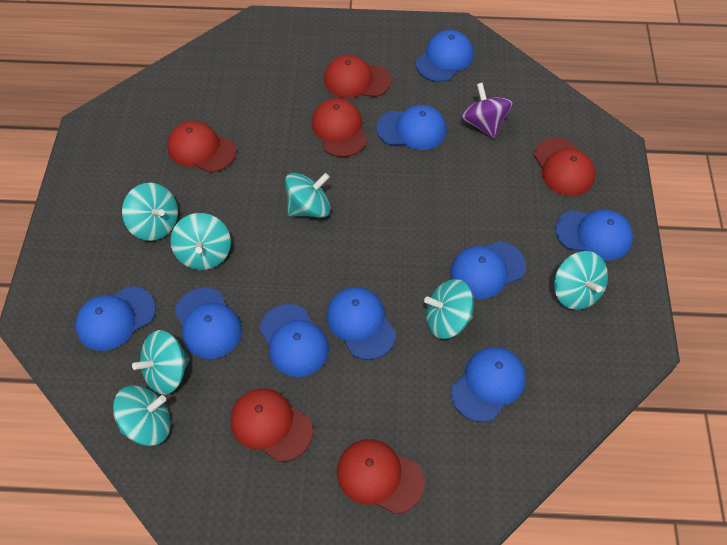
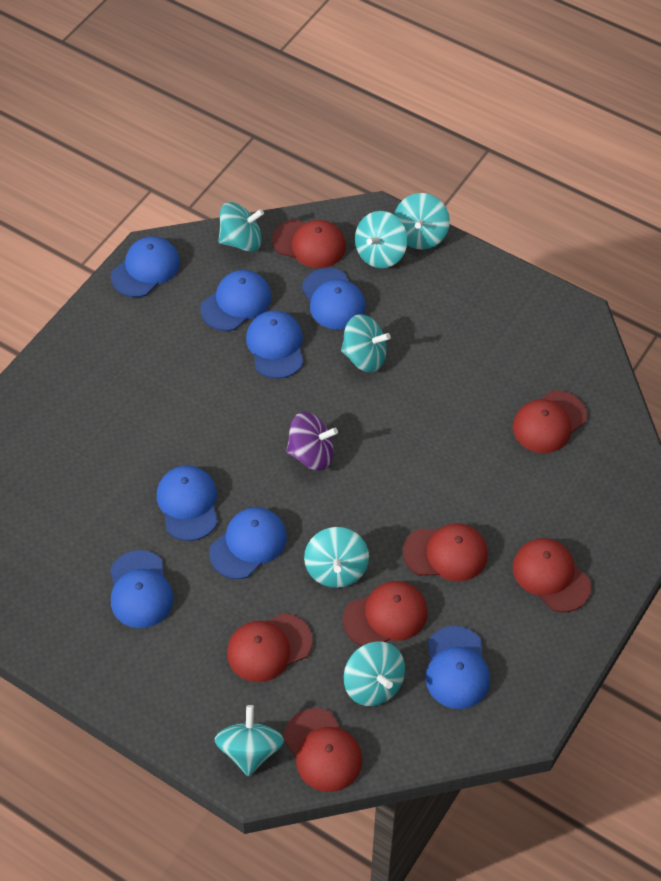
blue cap: [75,286,156,351] [175,288,242,359] [260,304,329,377] [326,287,396,360] [376,105,447,150] [416,30,474,82] [450,241,526,299] [451,347,526,422] [555,210,633,261] = 9 -> [110,550,173,628] [111,237,180,297] [157,465,218,541] [200,270,271,331] [209,507,287,579] [246,311,304,379] [302,268,366,329] [426,626,490,709] = 8
red cap: [167,121,236,173] [231,388,313,462] [312,98,367,157] [324,55,391,98] [337,439,425,514] [533,138,596,196] = 6 -> [227,613,312,682] [272,219,346,268] [284,708,362,792] [343,581,428,646] [403,523,488,581] [512,538,591,612] [513,390,587,453] = 7

